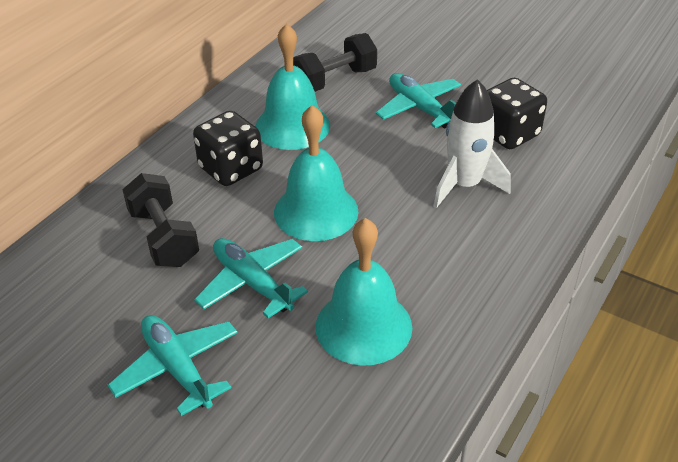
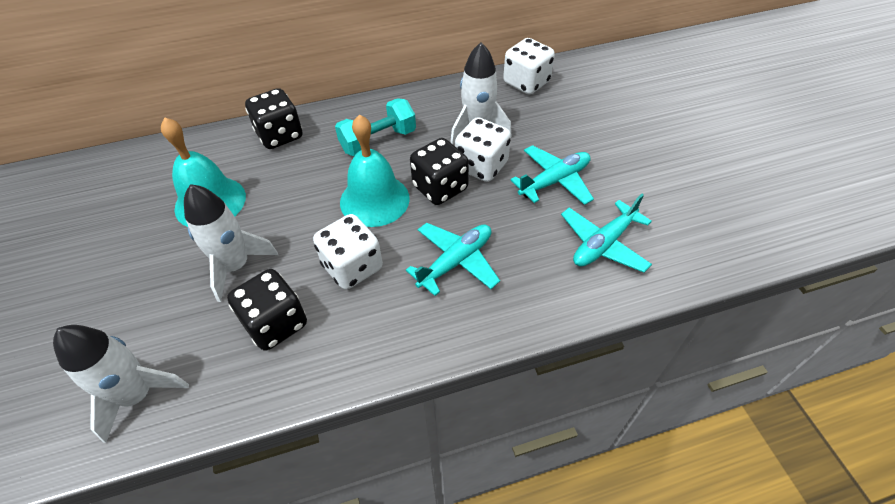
black dice: [193,111,263,186] [487,78,547,149] = 2 -> [227,269,307,351] [245,88,303,149] [410,138,469,205] = 3
black dumbbell: [122,173,199,267] [293,33,377,92] = 2 -> none = 0
turquoise bell: [255,23,330,150] [274,105,359,241] [316,218,412,366] = 3 -> [161,118,246,227] [340,114,410,227] = 2
turquoise dumbbell: none = 0 -> [335,98,416,156] = 1
white dice: none = 0 -> [313,214,383,289] [455,117,511,182] [503,38,555,95] = 3
white rocket: [434,79,511,208] = 1 -> [53,325,189,443] [184,184,278,302] [450,42,512,144] = 3

